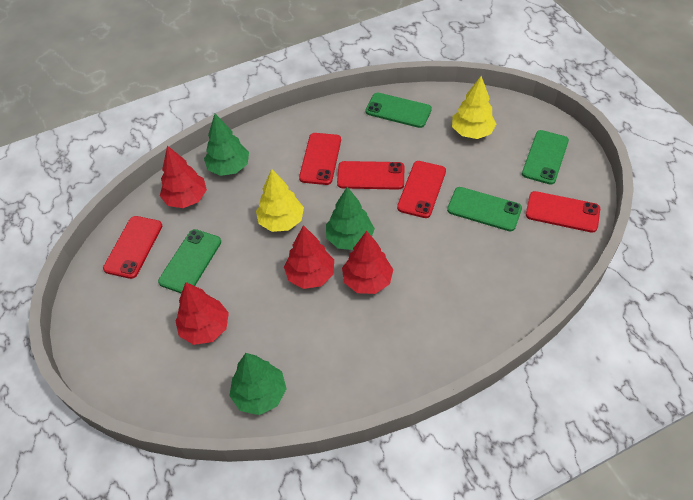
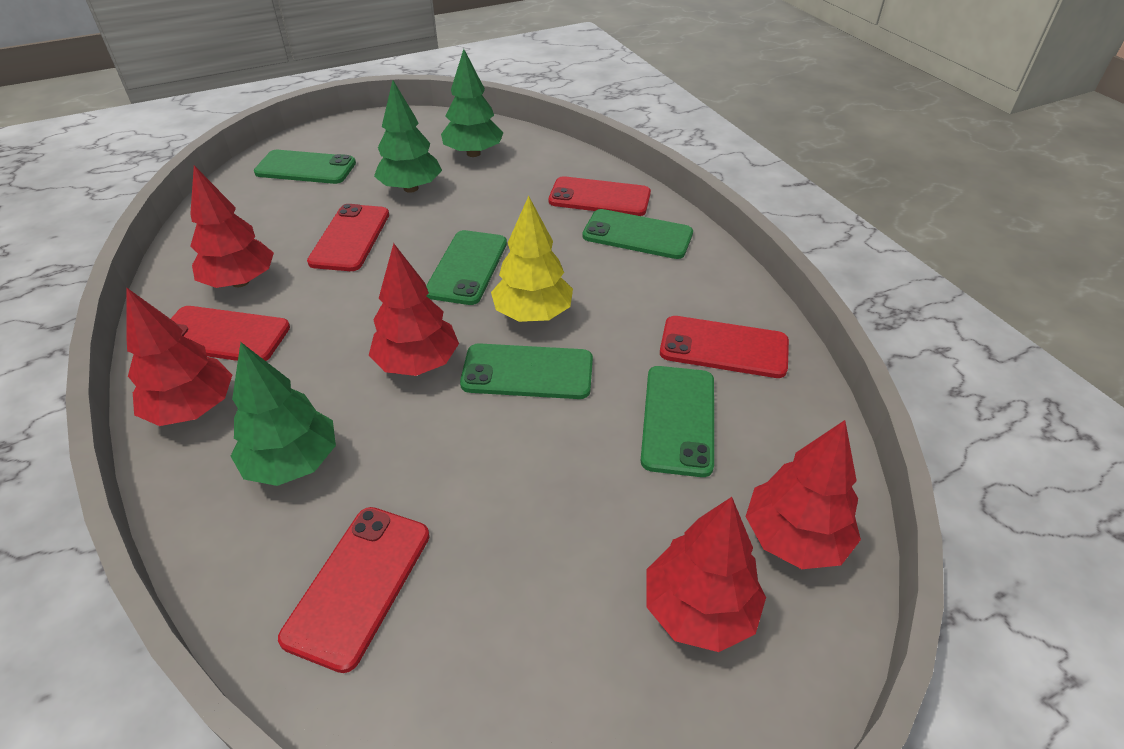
green phone: [158,229,221,293] [365,92,432,128] [447,187,522,231] [522,130,569,185] = 4 -> [254,150,356,184] [426,230,507,305] [460,343,593,399] [582,209,693,259] [641,366,714,477] = 5
red tree: [160,146,207,208] [175,282,229,345] [284,225,334,289] [342,231,393,294] = 4 -> [127,288,232,426] [190,166,274,288] [369,243,459,376] [646,497,766,652] [746,420,861,569] = 5
yellow tree: [256,169,304,232] [452,76,496,139] = 2 -> [491,196,573,322] = 1

